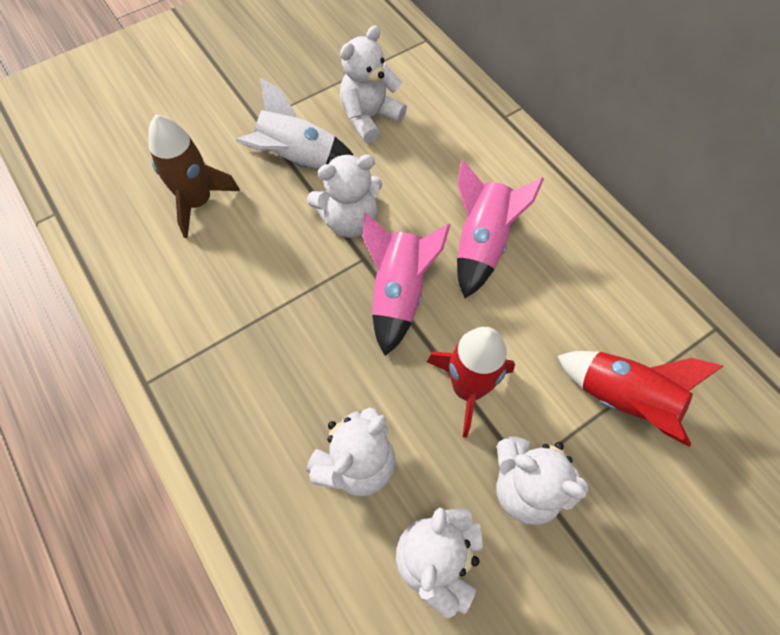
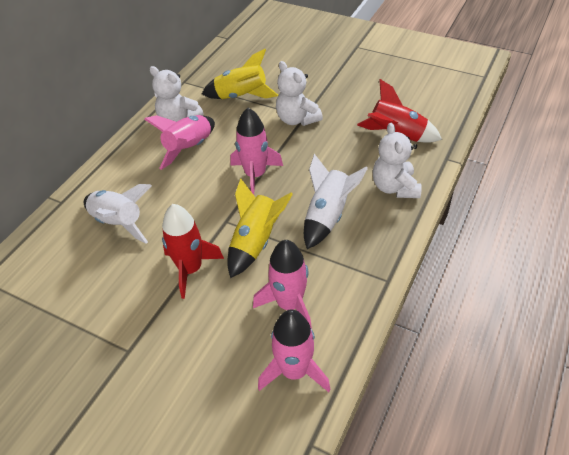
brown rocket: [148,115,240,238] = 1 -> none = 0
pink rocket: [363,212,450,356] [457,160,544,298] = 2 -> [144,115,215,170] [230,108,283,195] [253,240,312,329] [258,310,331,392] = 4
white rocket: [236,77,354,169] = 1 -> [83,184,152,244] [304,154,368,249] = 2
white teddy bear: [306,408,395,496] [307,154,382,238] [340,25,407,143] [396,508,482,618] [496,436,588,525] = 5 -> [149,66,204,122] [276,61,323,126] [372,123,422,198] = 3
yellow rocket: none = 0 -> [202,49,278,99] [227,178,293,278] = 2

